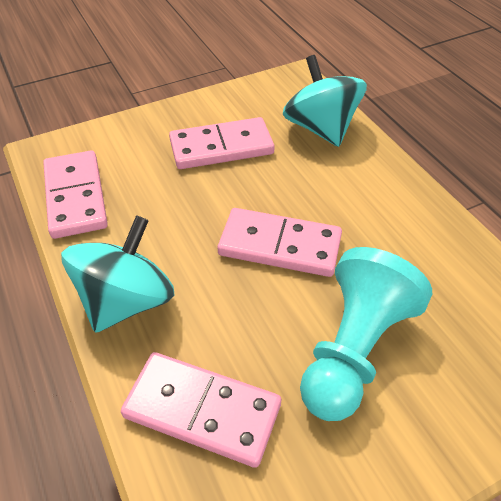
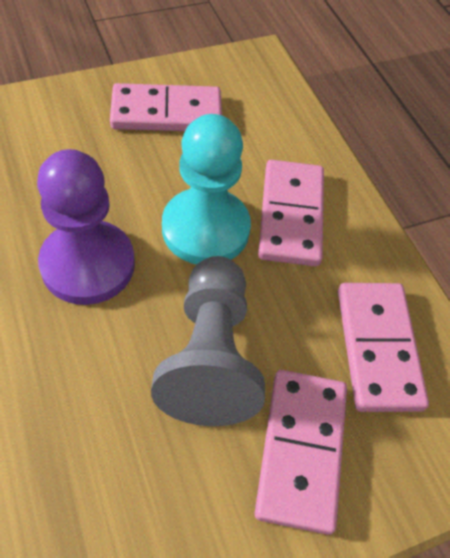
grey pawn: none = 0 -> [151,256,265,426] = 1
purple pawn: none = 0 -> [37,149,135,305] = 1
turquoise spinning top: [61,215,174,333] [283,55,367,147] = 2 -> none = 0

